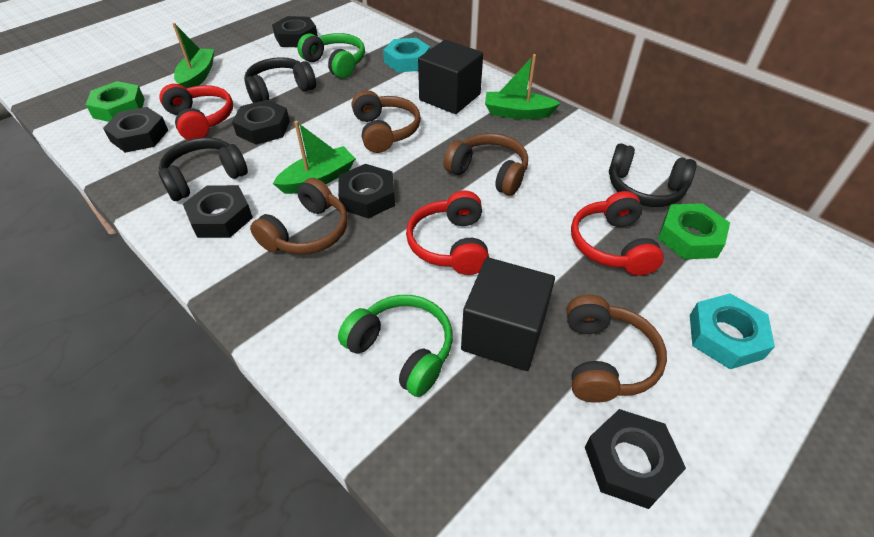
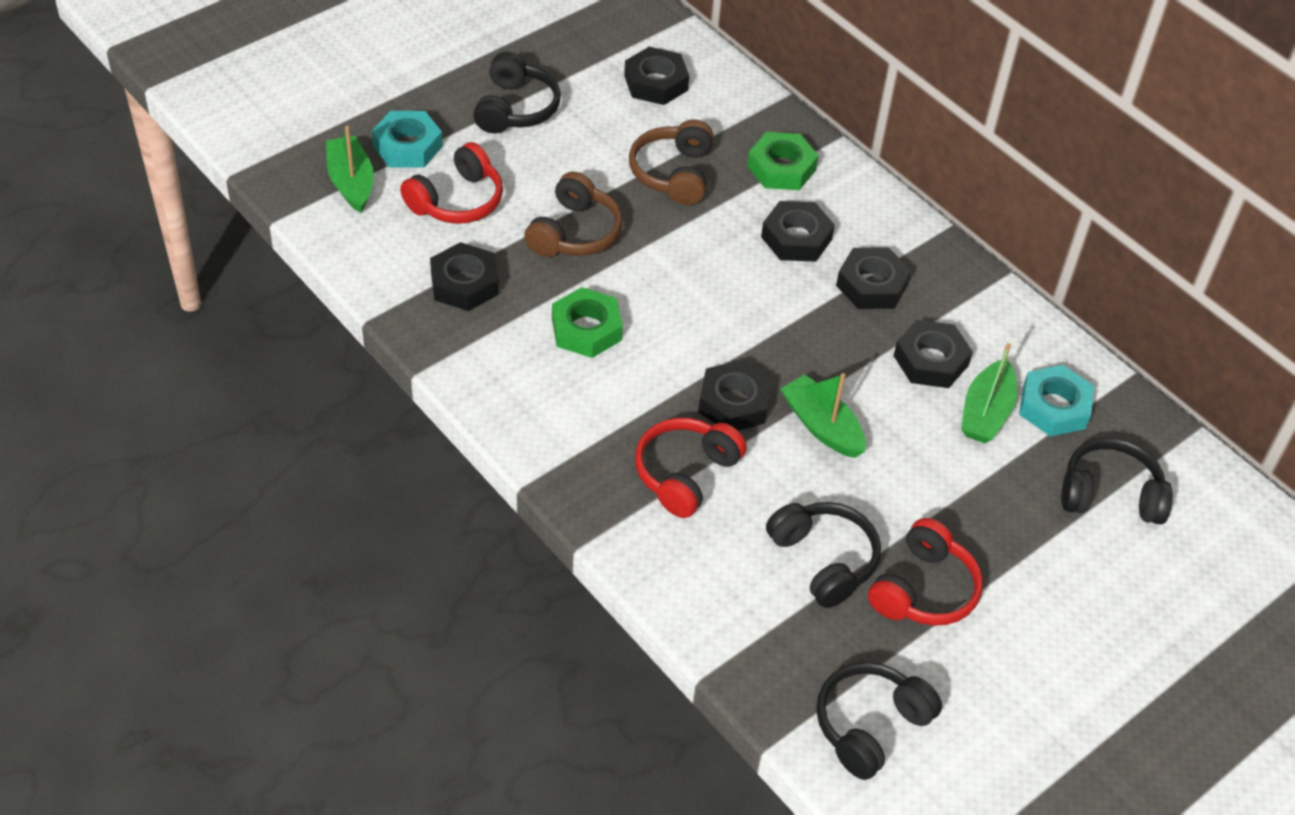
black cube: [418,40,483,114] [461,257,555,371] = 2 -> none = 0
black headphones: [158,137,248,201] [244,57,316,103] [609,143,697,207] = 3 -> [473,52,561,134] [766,502,881,608] [816,662,942,780] [1061,437,1173,524] = 4
brown headphones: [250,178,348,254] [352,90,421,153] [443,133,528,196] [566,295,667,403] = 4 -> [524,172,622,257] [629,119,713,205] = 2
green headphones: [297,33,365,78] [338,295,453,397] = 2 -> none = 0

